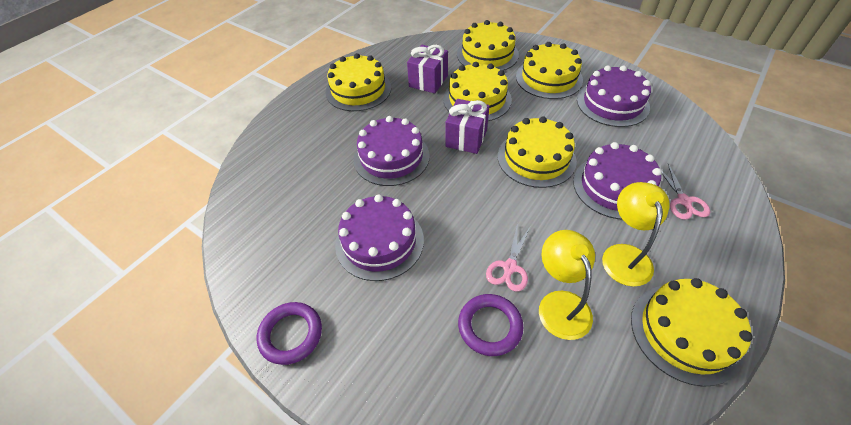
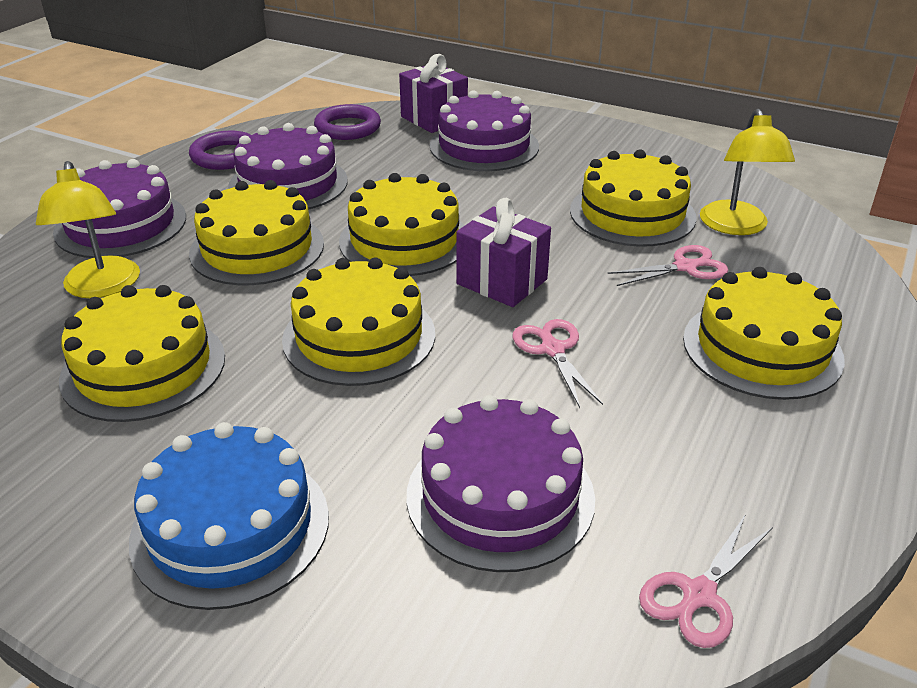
blue cake: none = 0 -> [129,422,329,610] = 1
pink scissors: [486,223,530,292] [661,164,710,220] = 2 -> [513,319,603,408] [608,245,728,286] [639,514,773,648] = 3

